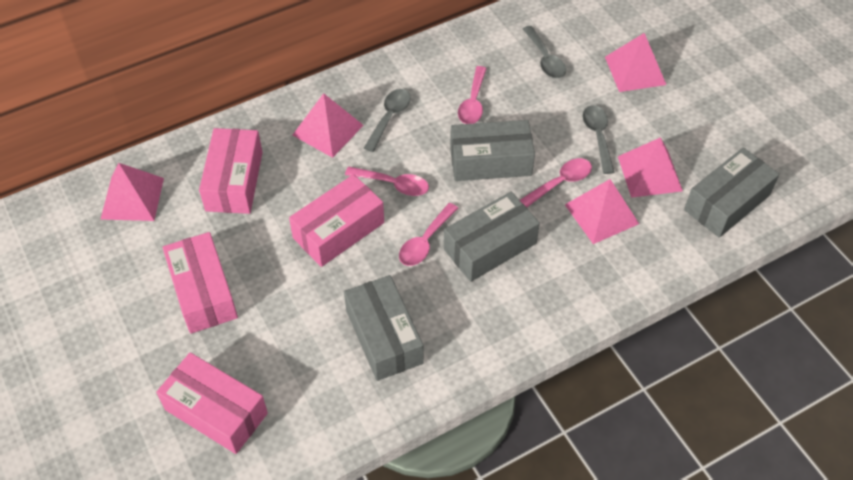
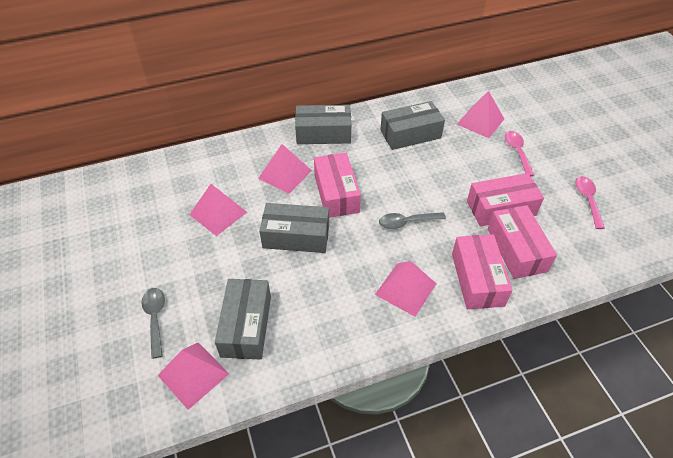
grey spoon: [364,89,411,152] [523,26,566,78] [583,105,614,174] = 3 -> [141,288,165,359] [379,212,446,229] = 2
pink spoon: [345,167,429,196] [399,203,458,266] [458,66,487,124] [520,158,592,207] = 4 -> [505,131,534,176] [575,176,605,229] = 2

